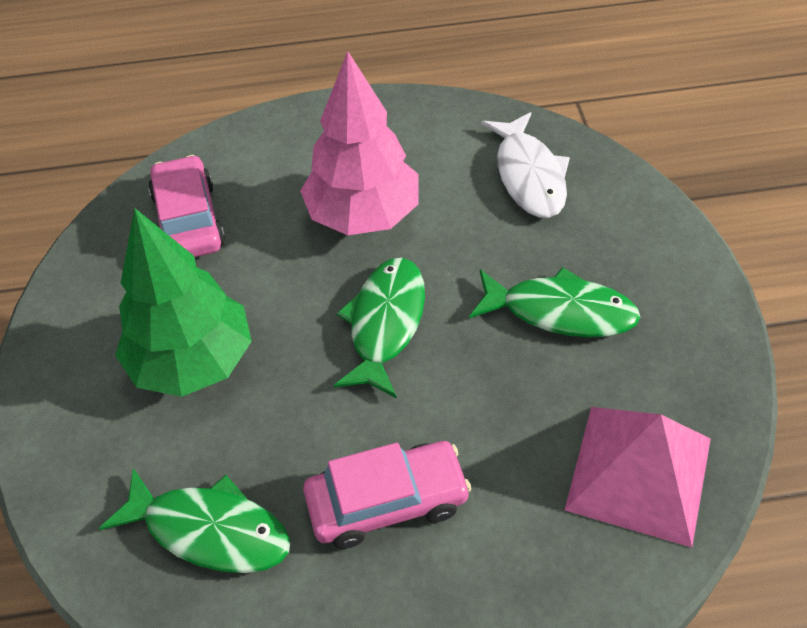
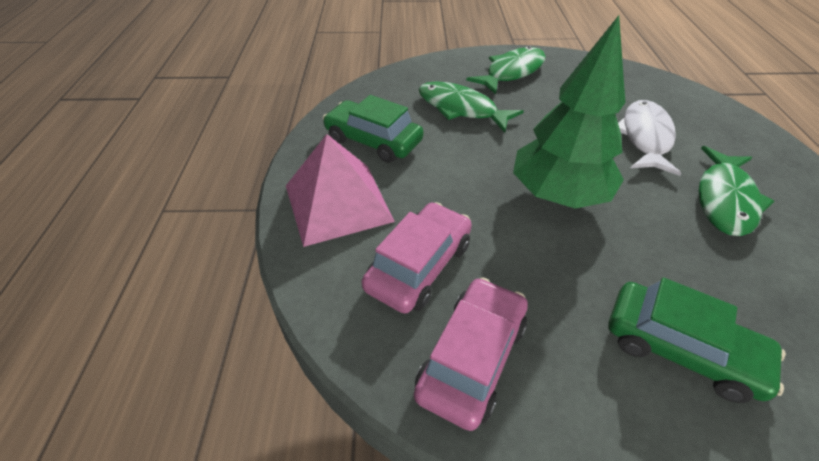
green car: none = 0 -> [323,95,424,163] [609,277,786,403] = 2
pink tree: [300,51,419,235] = 1 -> none = 0

